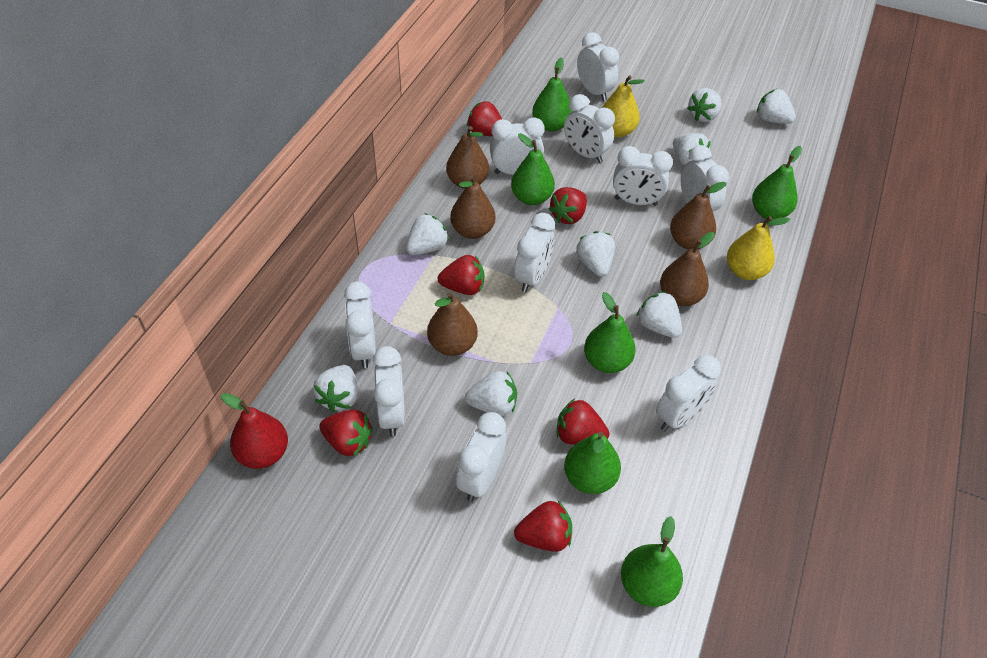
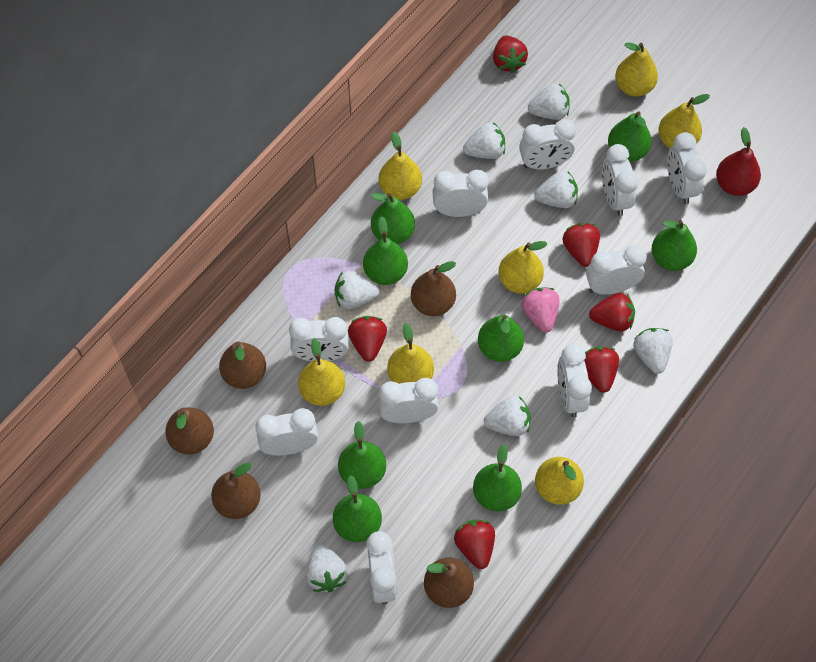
green pear: [511,133,555,205] [532,57,572,132] [564,432,621,494] [584,292,636,373] [621,516,683,607] [752,146,802,219] = 6 -> [333,475,382,542] [338,421,386,489] [363,216,408,285] [371,193,415,244] [473,444,522,511] [478,315,524,362] [608,111,652,162] [651,220,697,271] = 8
pink strawberry: none = 0 -> [521,287,559,332] = 1
white strawberry: [313,365,358,412] [406,213,449,255] [465,371,517,416] [576,231,615,277] [636,291,682,338] [673,133,711,166] [687,88,722,122] [757,89,796,124] = 8 -> [306,544,348,592] [335,271,379,309] [463,122,505,159] [484,396,530,436] [528,83,570,120] [534,171,578,208] [633,328,673,374] = 7
yellow pear: [602,75,645,137] [727,216,790,280] = 2 -> [298,338,345,406] [379,132,422,200] [387,323,434,384] [498,241,547,294] [535,457,584,505] [615,43,658,97] [658,94,710,148] = 7

